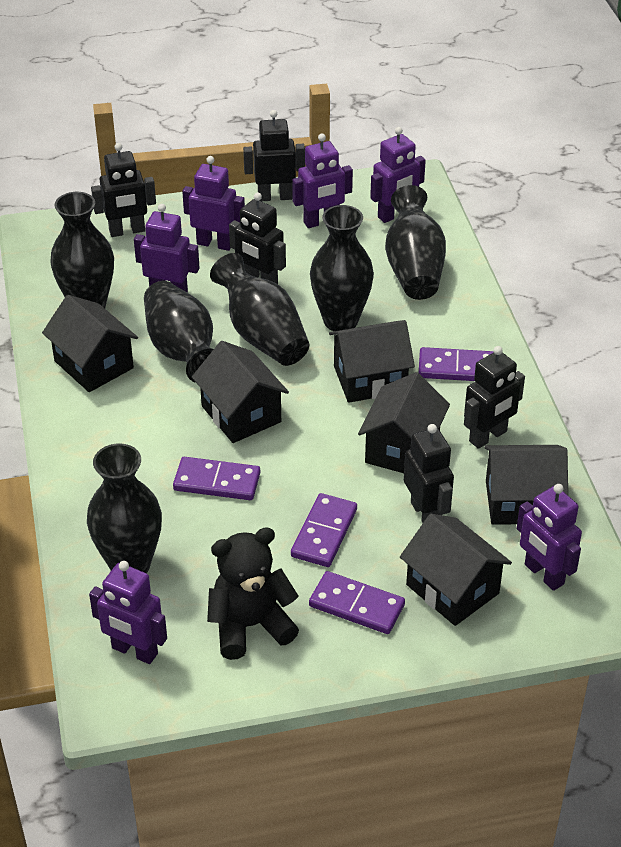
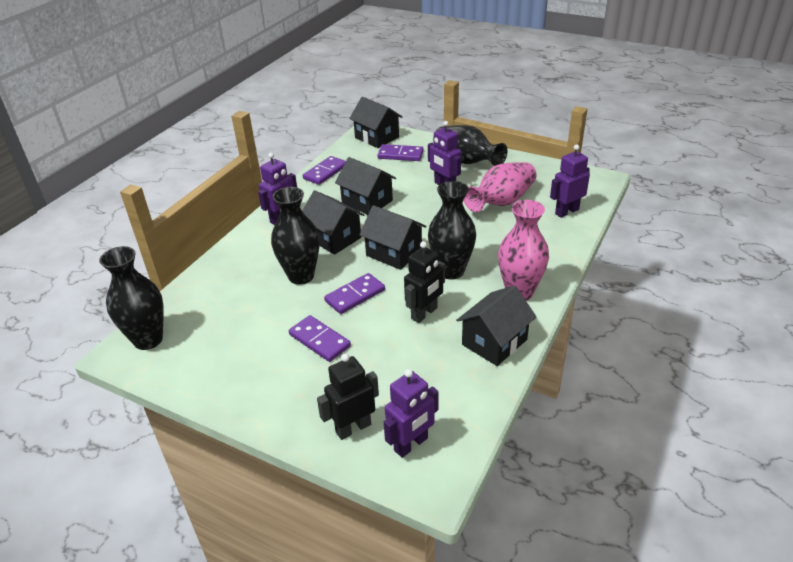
black house: [42,295,138,392] [192,341,289,443] [329,320,415,403] [358,372,450,473] [400,514,512,626] [484,445,568,525] = 6 -> [303,190,364,255] [335,157,396,215] [349,97,402,148] [359,205,426,270] [456,285,536,366] = 5
black robot: [91,143,156,237] [229,192,286,284] [243,110,305,201] [404,424,454,523] [464,346,525,449] = 5 -> [317,354,379,440] [404,241,445,323] = 2
black teddy bear: [207,527,299,660] = 1 -> none = 0
black vase: [50,192,114,308] [87,443,162,573] [144,281,214,383] [210,253,309,366] [310,205,374,331] [385,185,446,300] = 6 -> [99,246,164,350] [271,187,320,285] [428,181,476,280] [433,125,507,166] = 4
pink vase: none = 0 -> [464,162,536,212] [498,200,549,300] = 2
purple robot: [89,561,167,664] [134,204,200,293] [182,156,245,251] [292,133,353,228] [370,127,426,223] [517,484,582,591] = 6 -> [258,153,297,225] [384,369,438,458] [428,121,461,185] [550,144,590,218] = 4

